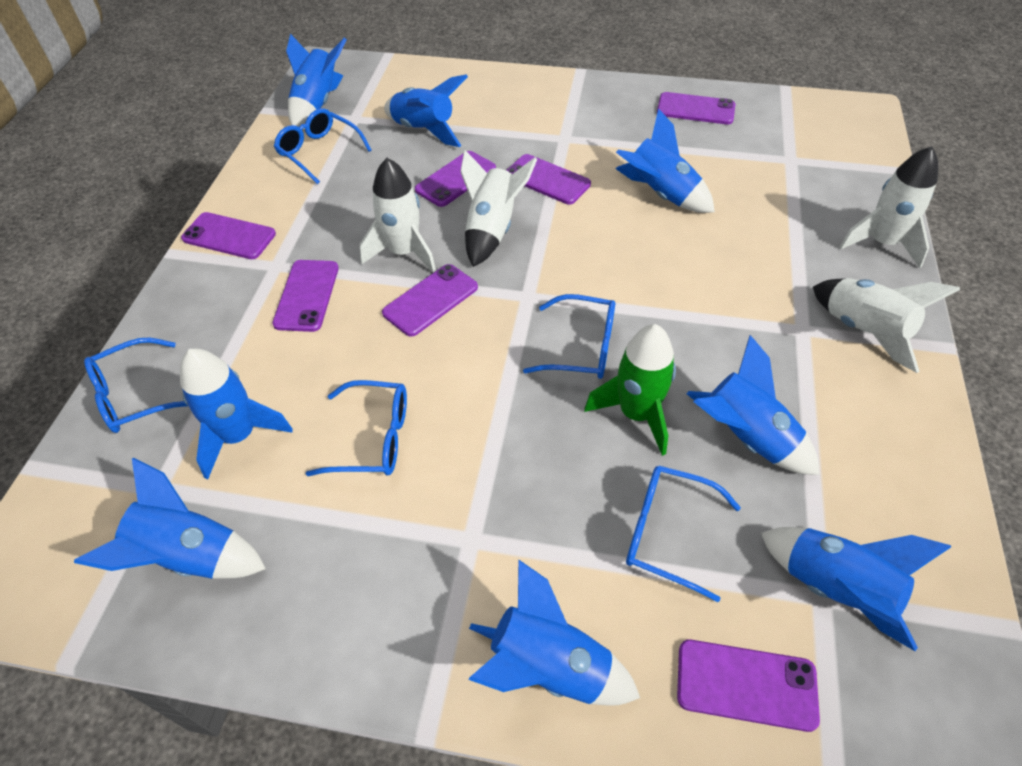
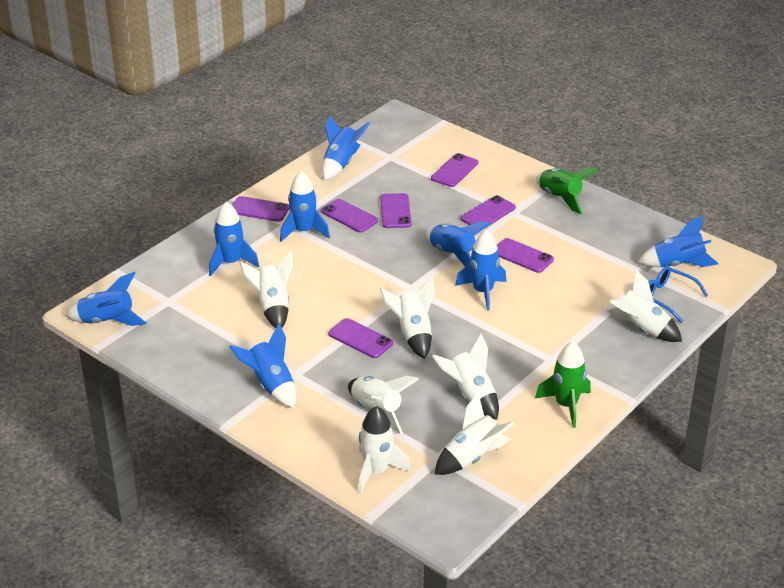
blue glasses: [84,338,188,433] [274,108,371,184] [306,380,407,476] [523,294,615,379] [626,466,741,602] = 5 -> [648,266,708,323] = 1
green rocket: [584,324,676,456] = 1 -> [535,341,591,428] [536,167,598,214] = 2
white rocket: [360,158,436,273] [460,150,537,267] [813,278,960,373] [839,146,938,268] = 4 -> [239,251,293,328] [348,376,419,434] [358,406,411,493] [380,277,435,359] [432,334,499,420] [435,393,514,475] [606,270,682,342] = 7

